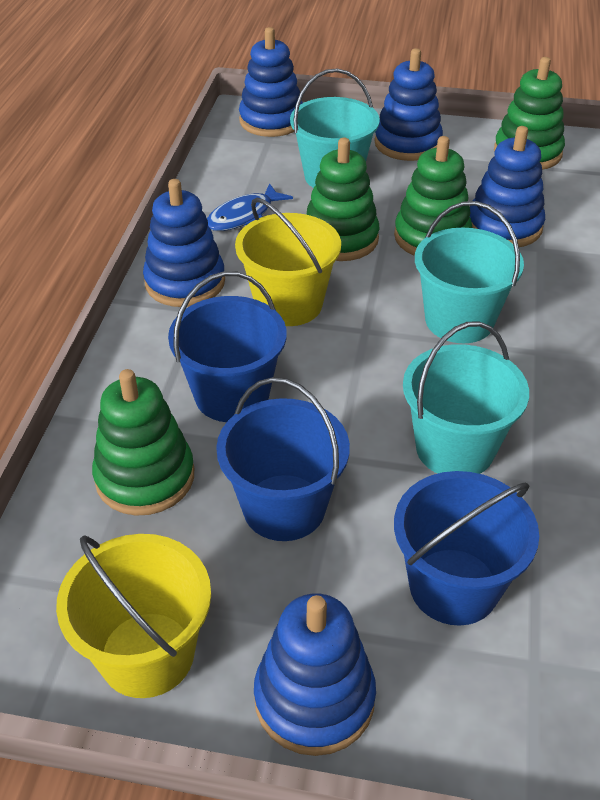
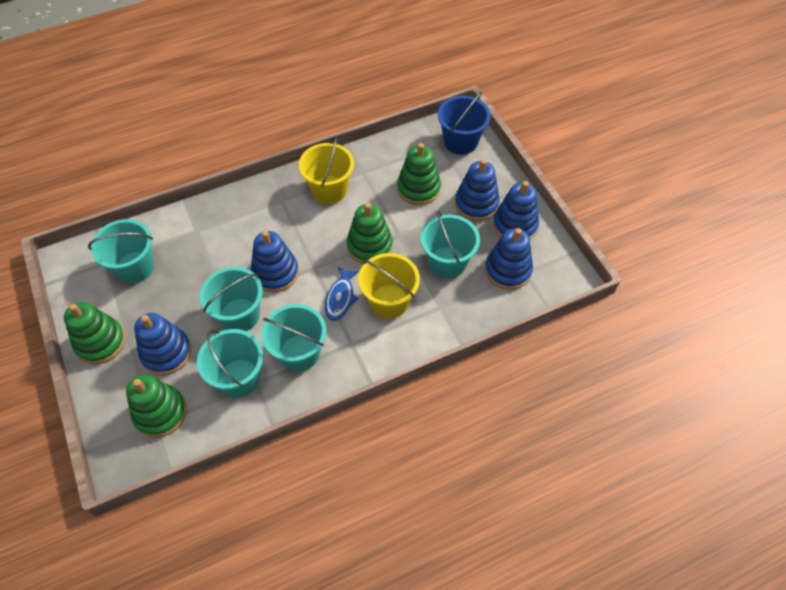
blue bucket: [168,271,287,422] [216,377,350,541] [394,471,539,626] = 3 -> [438,92,491,155] = 1
turquoise bucket: [290,68,380,188] [403,321,529,474] [415,201,524,343] = 3 -> [88,219,154,283] [197,329,263,397] [200,267,263,331] [262,304,326,372] [421,210,480,279] = 5

